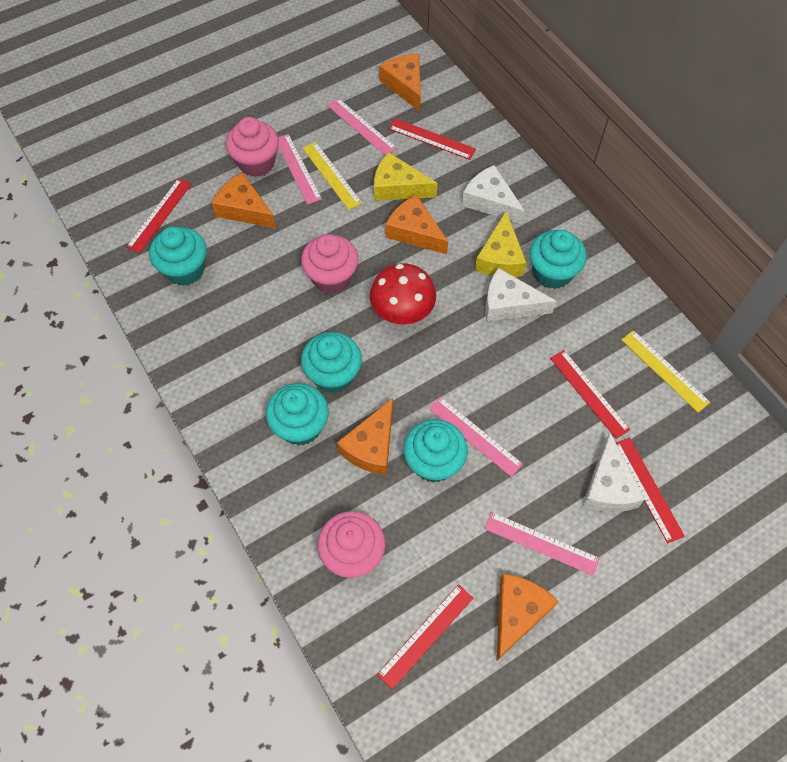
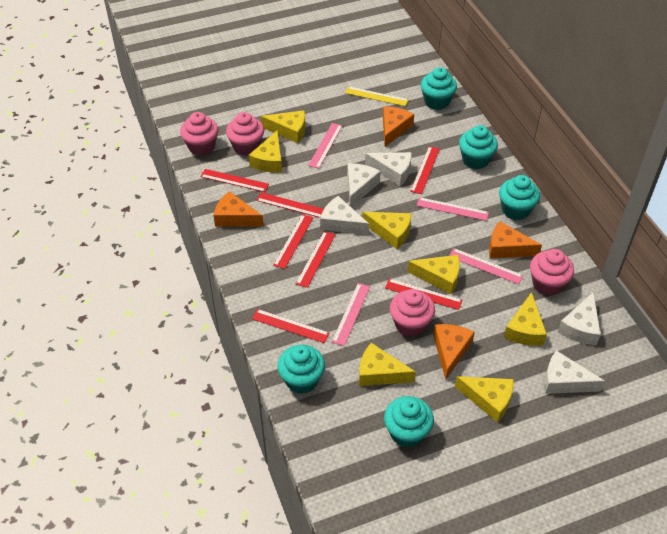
orange cheese: [212,172,276,228] [337,398,393,475] [379,54,421,111] [386,195,448,254] [497,573,559,660] = 5 -> [213,191,263,227] [383,106,414,147] [433,324,475,380] [489,221,542,258] = 4
pink cupcake: [226,117,279,177] [301,234,358,294] [318,511,385,578] = 3 -> [180,112,219,156] [226,112,264,156] [390,289,435,337] [530,249,574,296] = 4
red mushroom: [370,263,436,325] = 1 -> none = 0
red ruler: [126,179,192,253] [377,584,473,689] [389,118,476,160] [550,350,630,439] [616,438,685,543] = 5 -> [200,169,269,192] [252,309,330,343] [256,192,324,218] [273,214,313,269] [296,231,335,288] [385,279,463,310] [410,146,440,194] = 7
white cheese: [462,165,525,224] [485,268,556,321] [582,433,645,512] = 3 -> [320,196,369,235] [347,163,381,207] [365,152,411,186] [544,350,605,394] [558,292,601,345] = 5
yellow cheese: [374,152,438,201] [475,211,527,277] = 2 -> [249,130,282,173] [261,110,305,143] [359,343,416,386] [362,212,411,249] [408,255,460,294] [455,376,514,423] [504,292,547,346] = 7
yellow ruler: [303,142,362,210] [621,330,710,413] = 2 -> [345,86,408,106] = 1

